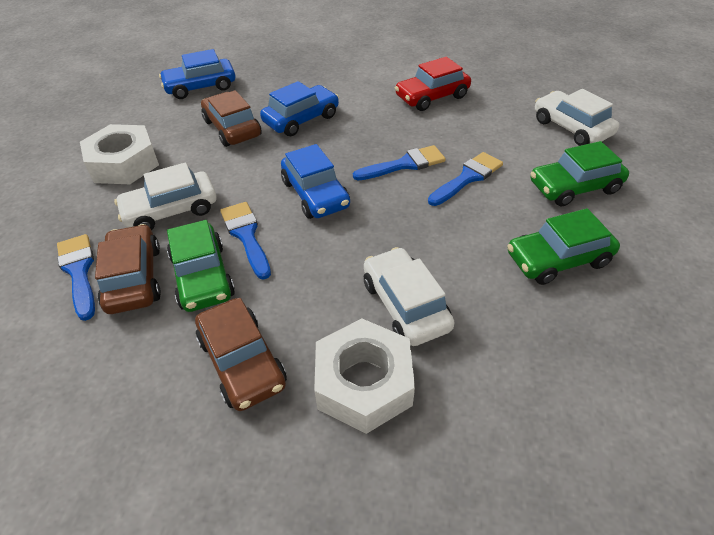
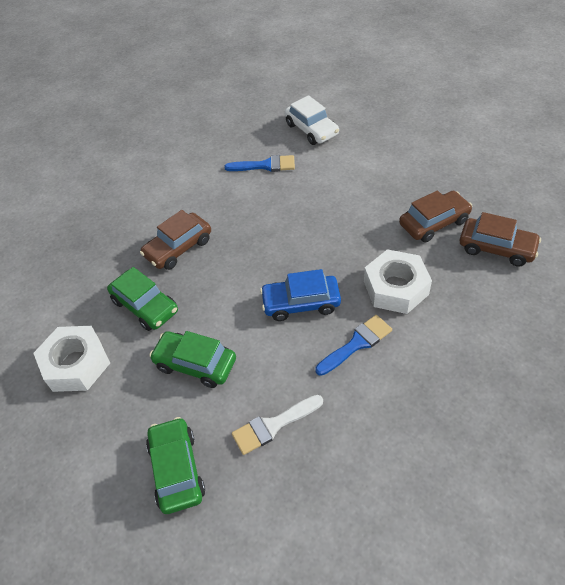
blue brush: [57,234,95,321] [220,202,271,280] [353,145,446,180] [428,152,503,206] = 4 -> [224,155,295,172] [315,315,392,376] = 2
blue car: [159,49,235,99] [260,81,339,136] [281,144,350,219] = 3 -> [260,269,341,321] = 1
red car: [395,57,471,111] = 1 -> none = 0
white brush: none = 0 -> [232,395,323,455] = 1
white car: [114,163,217,230] [364,247,455,346] [535,89,619,146] = 3 -> [285,95,339,145] = 1

